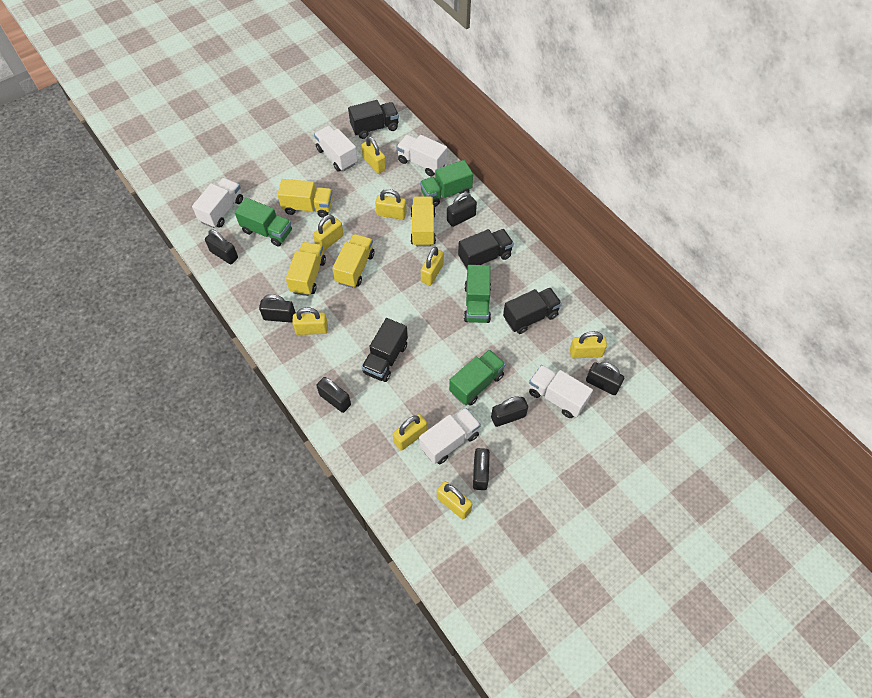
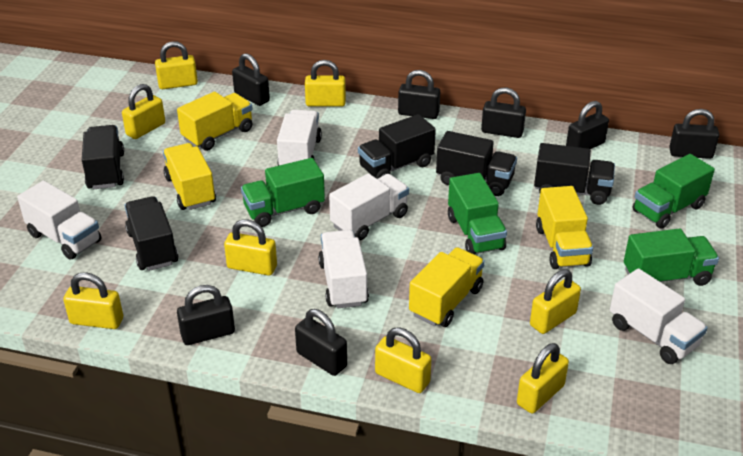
black truck: [348,100,399,139] [362,318,408,382] [458,229,514,269] [503,288,562,334] = 4 -> [82,125,124,189] [124,196,178,271] [358,114,436,179] [436,131,517,196] [534,143,615,205] = 5

